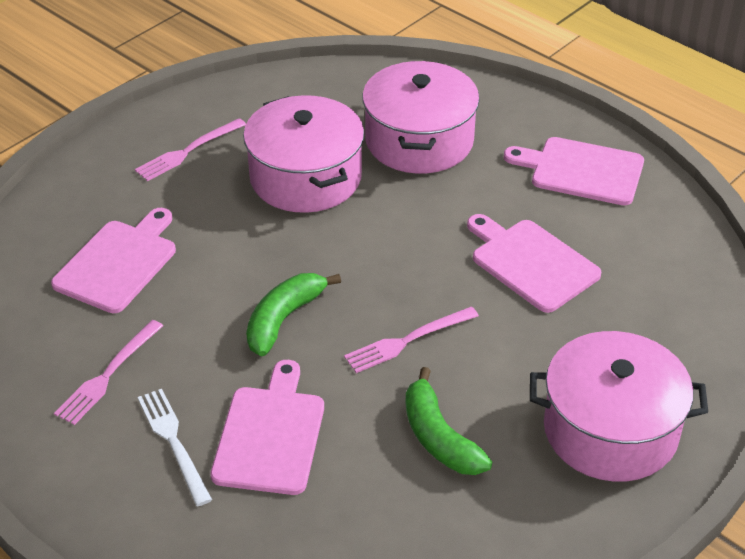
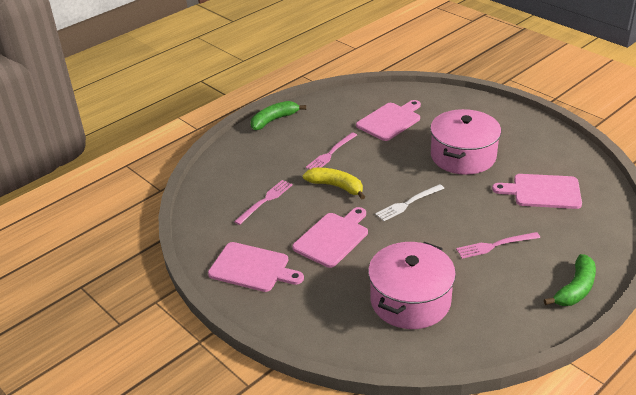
pink pot: [243,95,364,213] [362,61,480,174] [530,331,708,482] = 3 -> [368,242,456,329] [430,109,501,175] = 2
yellow banana: none = 0 -> [303,168,365,199] = 1

